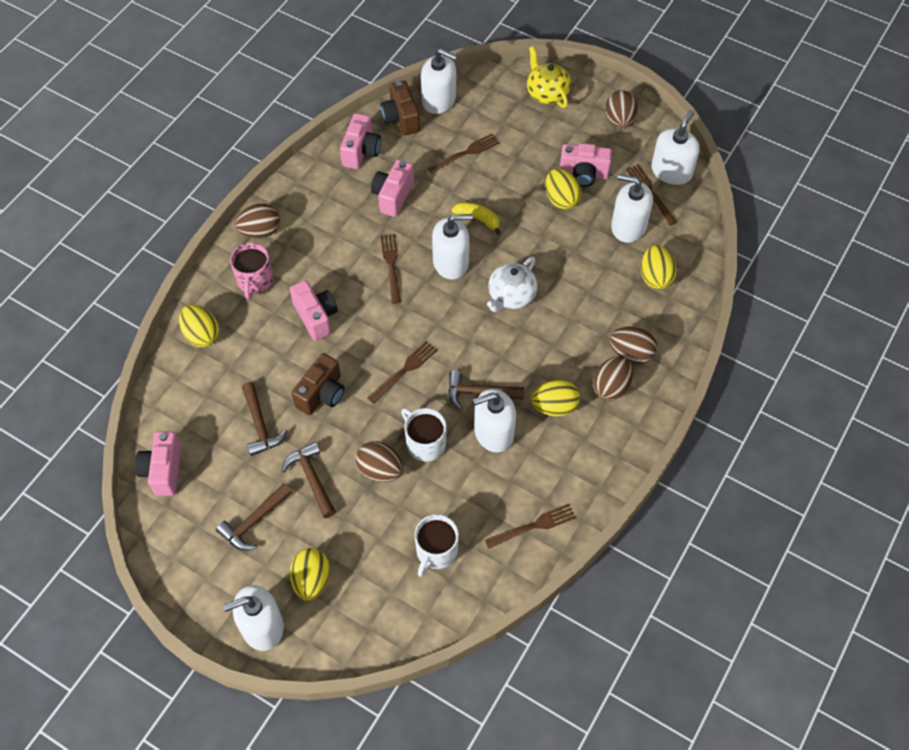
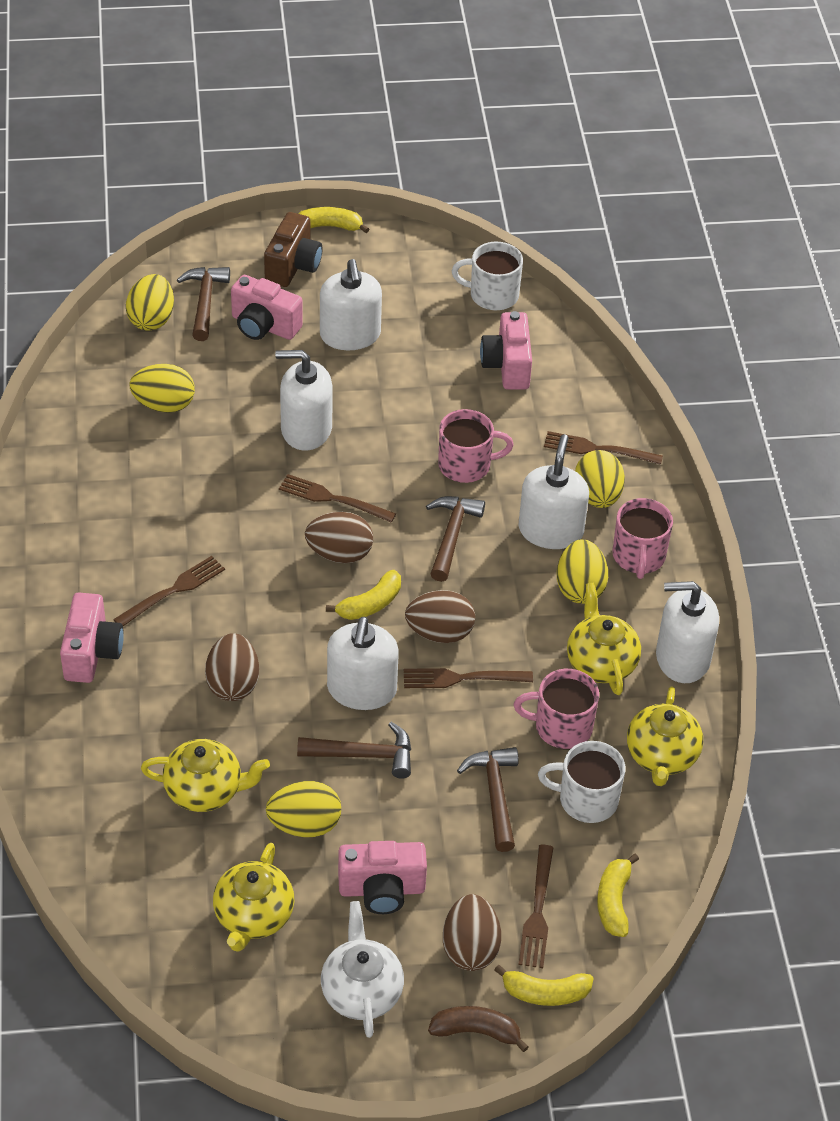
brown banana: none = 0 -> [428,1006,529,1052] = 1
brown camera: [292,353,344,415] [380,80,420,135] = 2 -> [264,212,323,287] = 1
brown egg: [235,203,280,238] [356,441,403,482] [593,356,633,401] [605,90,638,129] [610,326,657,364] = 5 -> [205,633,259,701] [305,512,373,563] [405,590,475,643] [443,894,501,971] = 4
pink camera: [135,431,181,496] [290,280,338,341] [340,113,381,169] [371,160,414,217] [560,143,612,187] = 5 -> [60,593,124,683] [231,275,303,340] [338,841,427,914] [480,311,532,390] = 4
pink mug: [230,243,273,299] = 1 -> [438,409,514,483] [514,669,599,749] [612,498,673,579] = 3
white soap dispenser: [223,585,284,651] [421,49,457,114] [432,214,473,279] [473,389,516,452] [611,174,653,243] [651,110,700,185] = 6 -> [275,350,333,451] [320,259,382,350] [327,617,399,710] [519,434,589,549] [656,581,719,683] = 5
yellow banana: [452,202,501,235] = 1 -> [298,207,369,233] [326,570,401,620] [494,965,594,1006] [597,854,639,937] = 4
yellow teapot: [527,46,571,108] = 1 -> [141,739,270,812] [213,843,295,952] [567,583,641,695] [627,686,703,786] = 4

